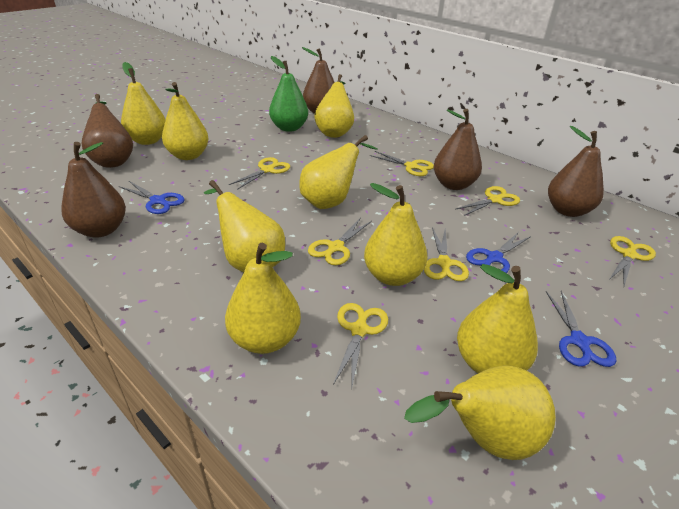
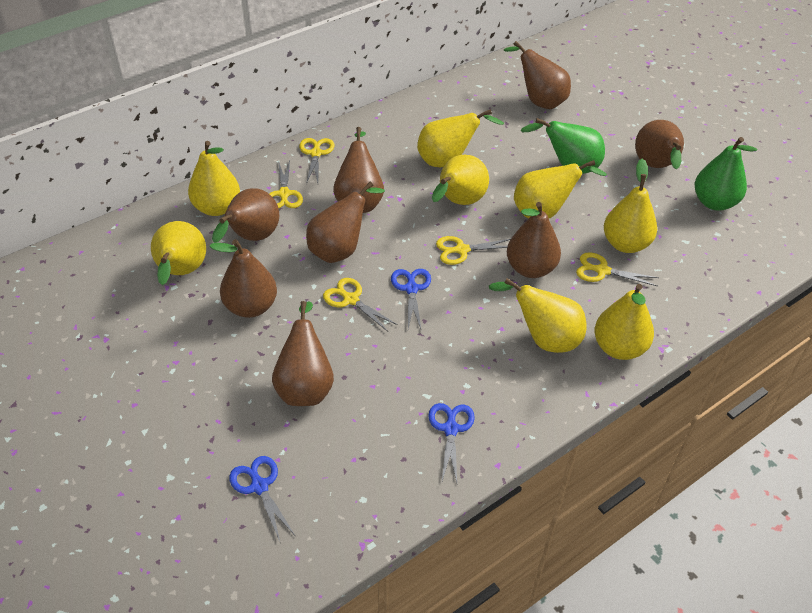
brown pear: [62,142,126,238] [82,94,133,168] [302,47,335,114] [434,109,482,190] [548,126,604,217] = 5 -> [209,239,277,318] [212,188,279,243] [272,301,334,406] [306,181,385,263] [333,127,384,213] [504,41,571,109] [507,202,561,278] [635,120,684,169] = 8
green pear: [269,56,308,132] = 1 -> [520,118,605,174] [695,137,757,211] = 2
yellow pear: [121,62,165,145] [162,82,208,160] [204,180,285,272] [225,243,301,354] [300,135,378,209] [314,74,354,138] [364,183,427,286] [404,366,556,460] [457,264,538,373] = 9 -> [151,221,206,285] [188,141,240,216] [417,109,504,167] [432,155,489,205] [489,278,587,353] [514,160,607,218] [594,284,654,360] [604,159,657,253] = 8
yellow scissors: [229,157,290,190] [308,218,372,265] [333,303,388,386] [370,151,434,176] [424,227,469,281] [455,186,520,216] [609,236,656,286] = 7 -> [269,160,303,208] [299,138,334,184] [323,278,398,331] [436,236,511,265] [576,252,659,286] = 5

